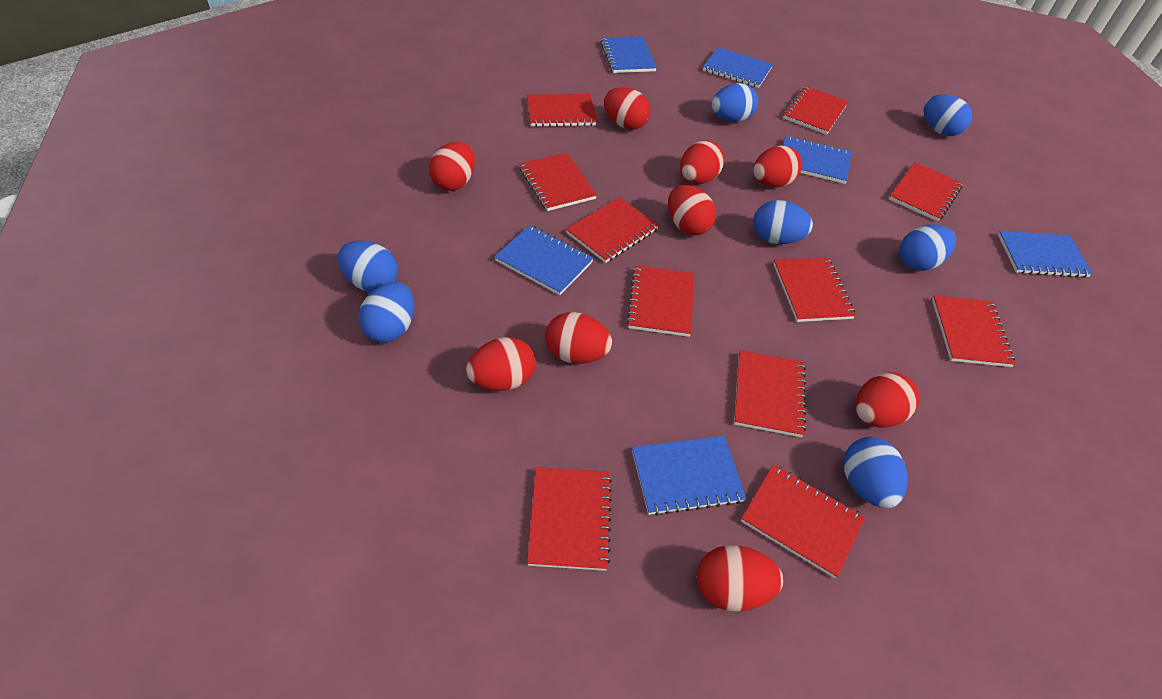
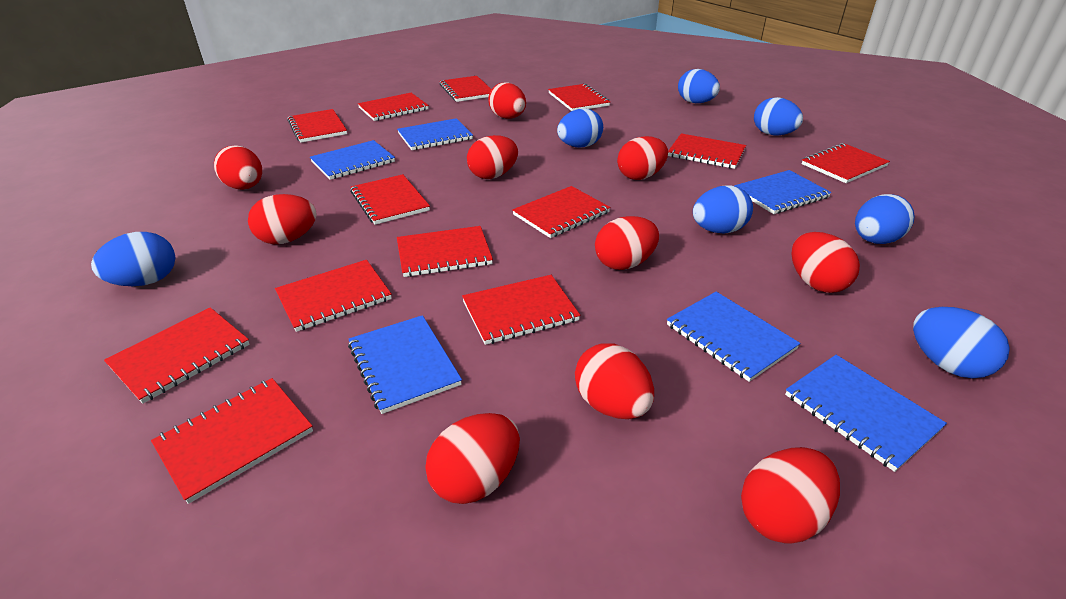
red egg: [429,142,475,191] [466,337,536,391] [545,312,612,364] [604,87,651,130] [668,185,716,235] [680,140,724,184] [697,545,783,612] [753,145,802,187] [855,372,919,428] = 9 -> [214,145,262,190] [248,194,317,244] [425,413,520,504] [467,135,518,179] [488,82,526,119] [575,343,654,419] [595,216,659,270] [617,136,668,180] [741,447,840,544] [791,232,860,293] = 10
red notebook: [519,153,597,211] [527,94,597,127] [527,467,612,571] [566,197,659,263] [627,265,694,337] [734,350,806,437] [741,464,865,578] [774,258,856,322] [783,86,849,135] [889,162,963,221] [932,295,1015,367] = 11 -> [104,307,250,404] [151,378,313,504] [275,260,392,332] [287,109,347,143] [350,174,430,225] [358,93,429,121] [397,226,493,277] [440,76,492,102] [462,275,580,345] [512,186,610,238] [548,84,610,111] [668,133,746,169] [802,143,890,183] = 13

